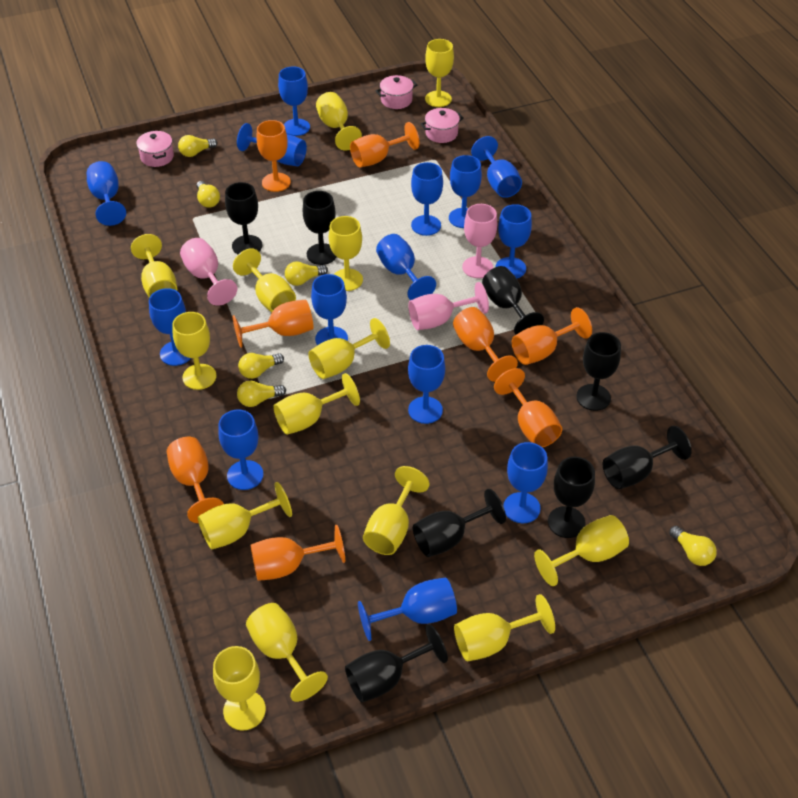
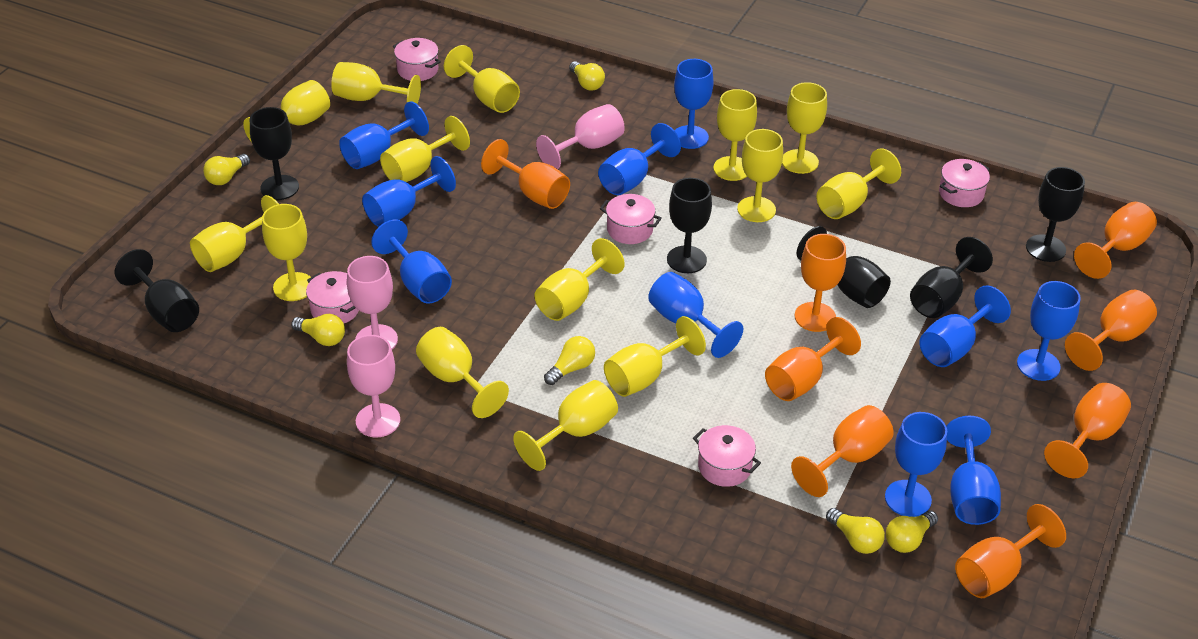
black goblet: [225,182,262,254] [303,191,336,265] [345,624,448,702] [413,489,506,557] [482,266,544,335] [548,457,595,538] [577,332,621,411] [603,426,692,489] = 8 -> [115,249,199,332] [250,107,299,200] [667,178,712,273] [797,226,891,308] [910,237,993,318] [1026,167,1085,262] = 6
blue goblet: [87,161,126,226] [149,288,191,366] [218,409,264,490] [237,123,307,166] [278,66,310,136] [311,274,348,345] [358,577,457,641] [376,234,436,300] [408,345,445,424] [411,162,443,236] [449,155,482,228] [471,136,522,198] [495,204,532,278] [503,442,548,523] = 14 -> [339,101,429,169] [362,156,456,227] [371,220,452,303] [598,123,681,195] [648,272,743,358] [674,59,714,149] [885,412,947,517] [919,286,1011,367] [946,416,1001,525] [1017,281,1081,381] = 10
pink pot: [136,131,174,167] [376,75,417,109] [421,108,464,143] = 3 -> [306,271,359,323] [393,38,441,81] [600,194,662,244] [693,425,761,487] [939,159,990,207] = 5

